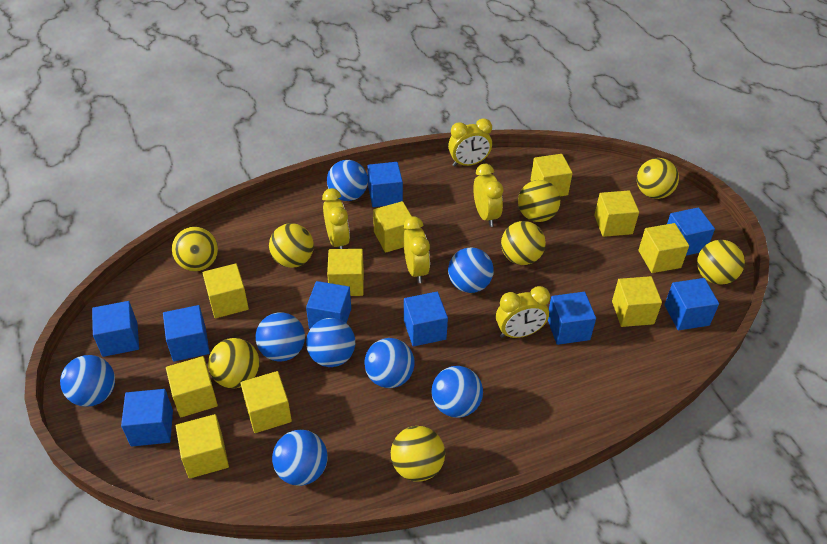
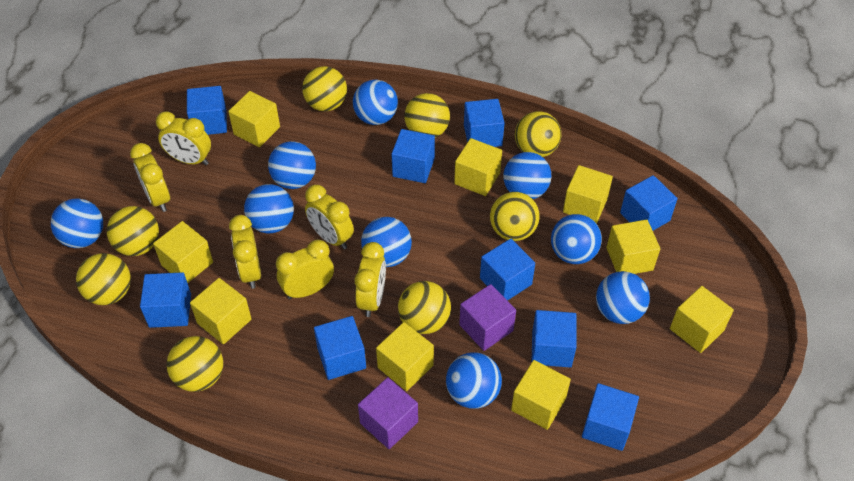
blue ball: [60,355,115,407] [255,312,305,362] [272,430,328,486] [306,318,355,367] [327,160,368,201] [364,338,415,388] [432,366,483,418] [448,247,494,293] = 8 -> [51,198,103,248] [244,184,294,233] [268,141,316,189] [353,80,398,125] [361,217,412,267] [446,352,502,409] [503,152,551,199] [551,214,602,264] [596,271,650,324] = 9
purple cube: none = 0 -> [358,377,418,449] [459,284,516,351] = 2
yellow clock: [322,188,350,249] [403,216,430,283] [448,118,492,167] [473,164,503,227] [496,286,550,338] = 5 -> [130,143,170,212] [156,111,211,165] [229,215,261,289] [276,239,334,299] [305,185,354,249] [355,242,386,317] = 6
yellow cube: [166,356,218,418] [176,414,229,479] [203,264,249,318] [240,371,292,433] [327,249,364,296] [373,201,412,253] [531,154,573,196] [594,191,639,237] [612,276,662,327] [638,223,689,273] = 10 -> [153,221,213,283] [190,278,252,344] [228,91,280,147] [376,322,434,391] [454,138,502,196] [511,360,571,430] [563,165,613,224] [606,220,660,274] [670,286,734,353] = 9

